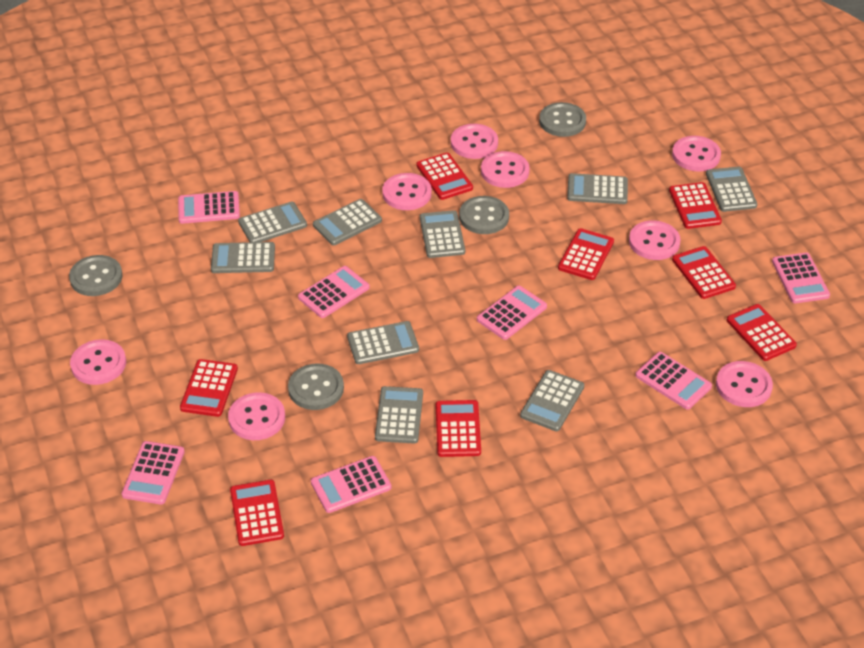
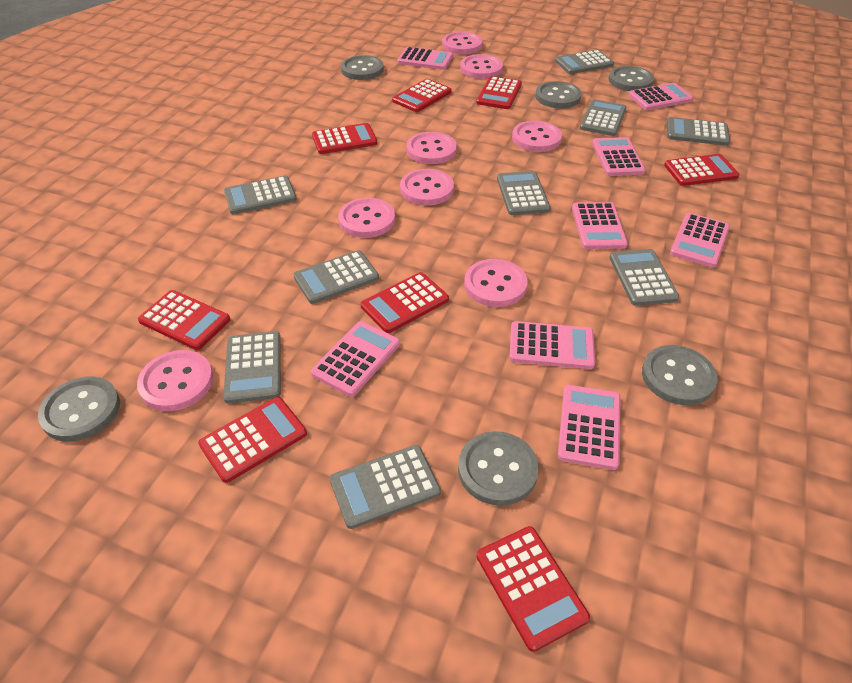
grey button: [69,255,122,296] [288,364,344,410] [459,196,509,234] [539,102,586,137] = 4 -> [38,376,120,442] [341,55,384,80] [458,431,539,506] [535,81,582,108] [609,66,654,91] [642,345,718,405] = 6
pink calculator: [121,441,185,504] [178,191,240,224] [298,266,370,318] [311,456,392,513] [477,286,547,340] [635,352,712,410] [772,253,830,303] = 7 -> [311,321,400,397] [397,47,453,70] [509,321,595,369] [558,385,621,470] [572,202,628,249] [592,137,646,176] [629,83,693,110] [670,213,730,267] = 8

